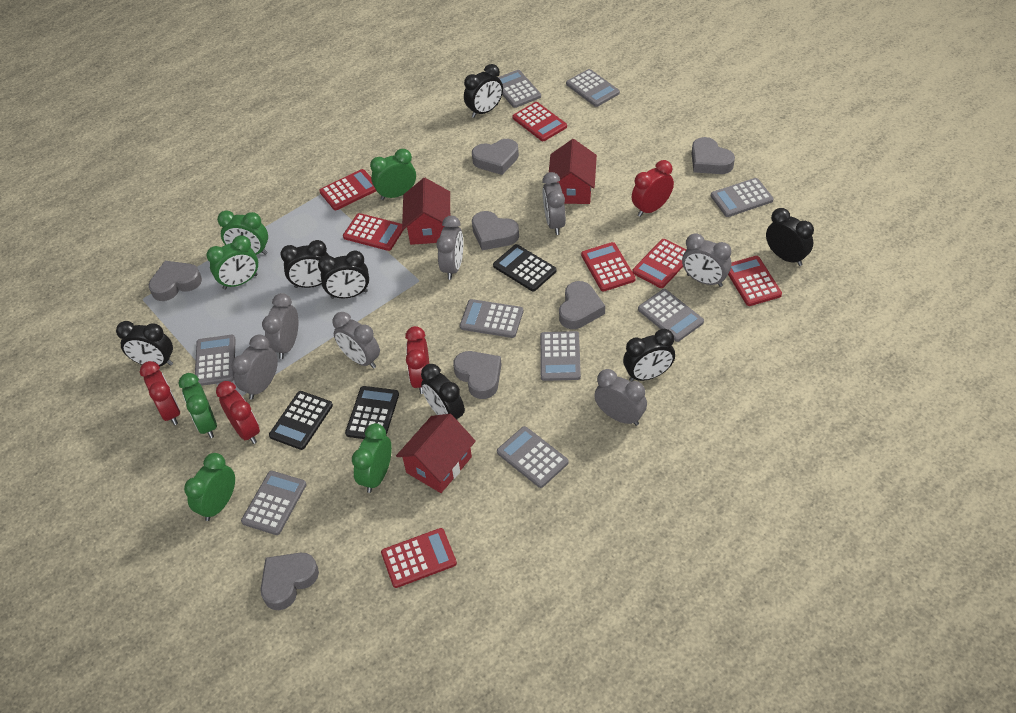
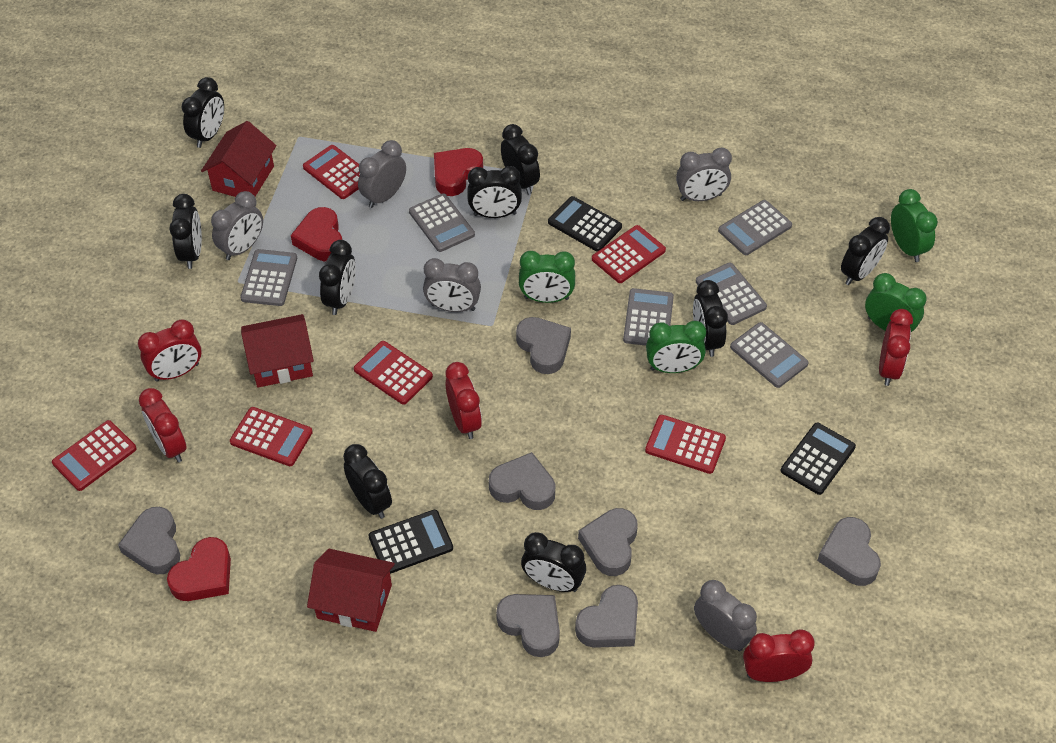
black clock: [116,321,173,366] [280,240,329,288] [318,250,369,299] [421,364,465,421] [464,64,503,118] [623,329,675,382] [766,208,814,266] = 7 -> [169,194,202,269] [181,77,224,148] [319,240,356,315] [343,444,392,519] [467,166,522,218] [501,124,540,195] [521,532,586,592] [693,280,728,357] [841,217,890,285] = 9
green clock: [179,373,217,438] [184,453,235,521] [206,235,258,290] [217,210,268,255] [352,423,392,493] [370,149,416,200] = 6 -> [519,251,575,303] [646,321,706,373] [865,273,926,332] [891,189,938,262] = 4
grey calculator: [195,335,236,386] [241,471,307,535] [460,299,523,338] [497,426,569,488] [498,70,541,108] [540,331,581,381] [566,69,620,107] [638,289,704,342] [711,178,774,217] = 9 -> [240,249,297,306] [409,193,475,252] [623,288,674,346] [696,263,767,325] [718,200,792,255] [730,322,809,388] = 6
grey clock: [231,335,278,399] [262,293,298,359] [333,312,380,369] [437,216,463,280] [542,172,566,235] [594,369,647,426] [682,233,731,287] = 7 -> [211,191,263,260] [358,140,406,208] [423,258,481,312] [676,147,732,201] [694,580,757,651] = 5
red calculator: [319,169,376,210] [343,213,403,251] [381,528,457,588] [513,102,567,141] [581,242,635,292] [633,239,686,288] [728,256,782,306] = 7 -> [52,420,137,491] [230,407,313,466] [303,145,360,199] [354,341,433,405] [592,225,666,283] [645,415,726,474] = 6
red clock: [140,361,180,425] [216,381,260,444] [405,326,429,394] [632,160,674,217] = 4 -> [138,319,201,382] [139,388,187,462] [445,362,482,439] [743,630,815,682] [879,309,913,386] = 5
red heart: none = 0 -> [167,537,231,601] [291,207,342,261] [434,148,483,196] = 3

